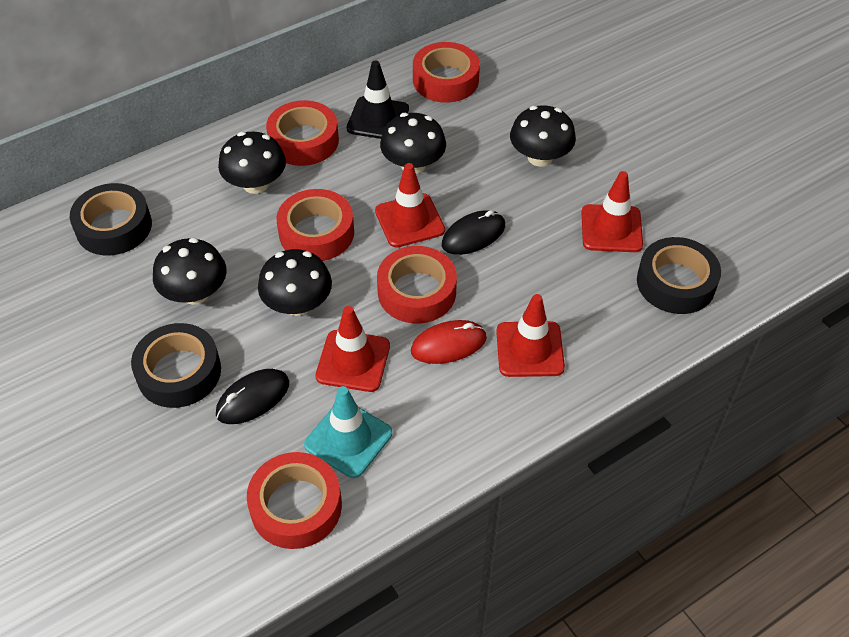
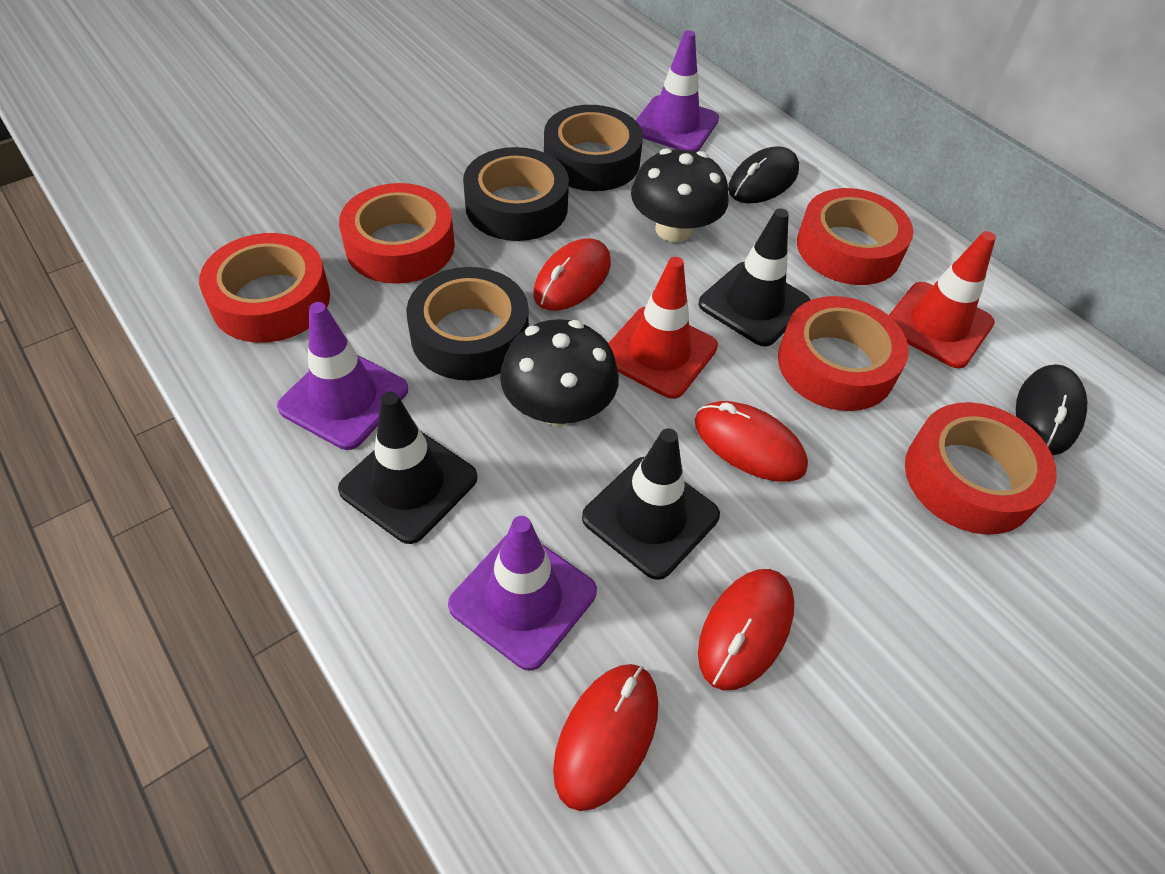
black mushroom: [153,238,227,305] [218,132,286,194] [258,249,332,316] [380,113,446,174] [510,105,576,167] = 5 -> [500,319,619,426] [631,148,728,242] = 2
black traffic cone: [347,60,409,139] = 1 -> [338,392,477,544] [582,428,720,580] [699,208,810,346] = 3
purple traffic cone: none = 0 -> [277,302,408,450] [448,516,597,671] [635,30,719,152] = 3
red mouse: [411,320,487,364] = 1 -> [533,239,611,311] [553,664,658,811] [695,401,808,482] [698,569,794,690] = 4
red traffic cone: [316,306,390,392] [375,163,445,248] [496,294,565,377] [582,171,643,252] = 4 -> [608,257,718,399] [889,231,996,368] = 2
turquoise traffic cone: [304,386,392,478] = 1 -> none = 0

